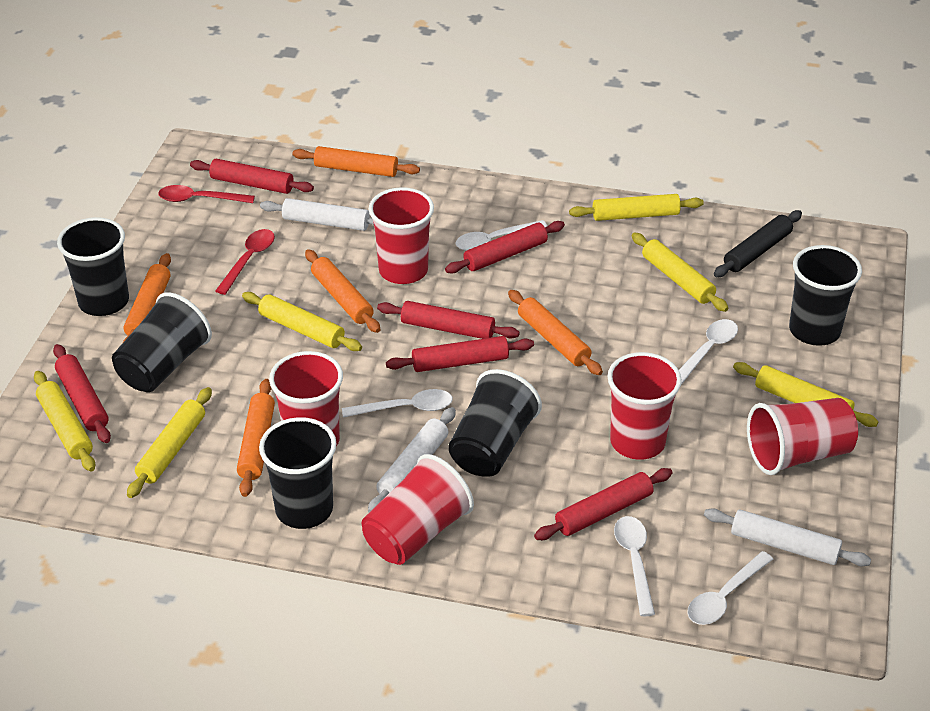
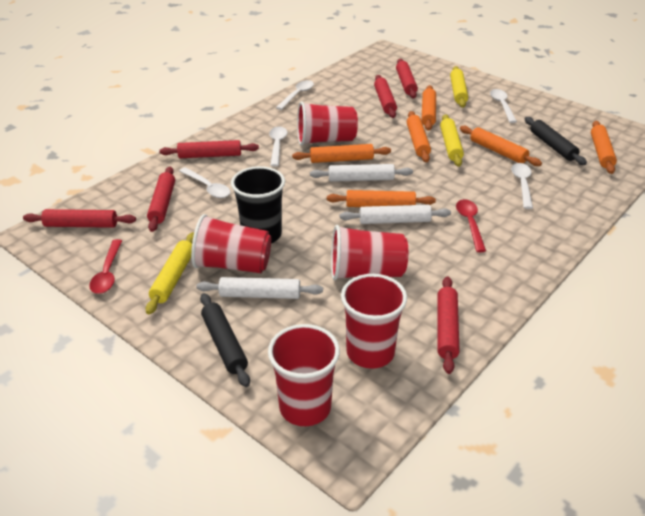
black cup: [57,217,129,316] [112,292,212,392] [259,417,337,529] [448,369,542,477] [789,245,862,346] = 5 -> [231,166,285,243] = 1
black rolling pin: [714,210,802,277] = 1 -> [200,293,250,387] [525,117,587,165] = 2
orange rolling pin: [123,253,171,342] [237,379,275,497] [292,146,420,177] [305,249,380,333] [508,290,603,375] = 5 -> [292,144,391,163] [327,190,436,207] [407,111,431,162] [421,85,436,131] [460,126,542,166] [591,121,617,174] = 6
yellow rolling pin: [34,371,96,471] [127,387,212,498] [242,292,362,351] [569,194,704,221] [632,232,728,312] [733,362,878,427] = 6 -> [146,232,194,315] [440,114,464,167] [450,66,468,108] = 3

